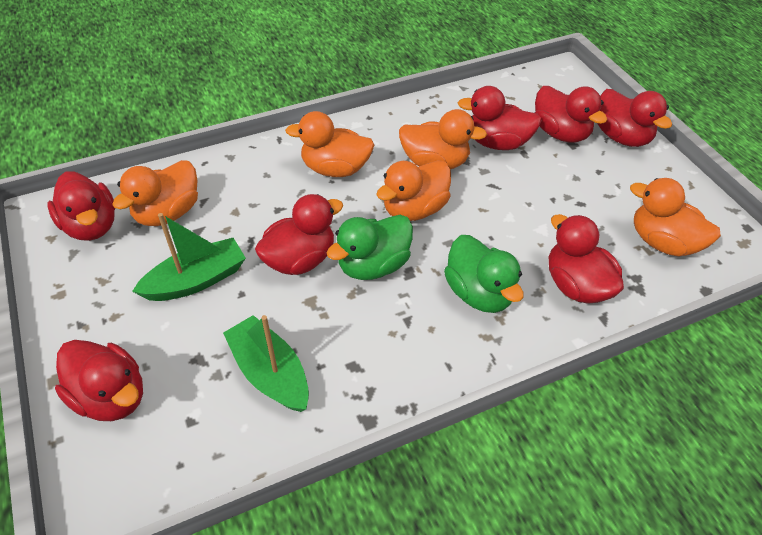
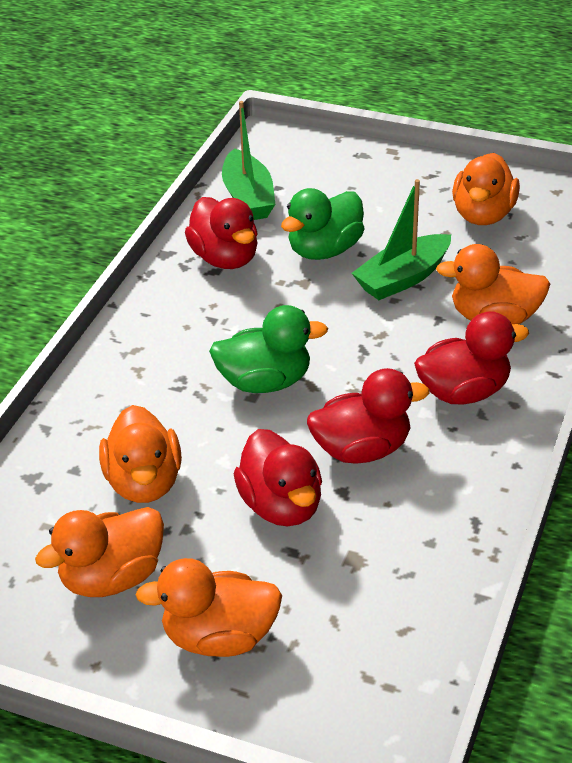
red duck: [48,172,115,241] [55,340,143,421] [255,194,343,275] [458,86,542,150] [535,86,607,143] [549,214,624,304] [597,89,672,147] = 7 -> [185,197,258,269] [234,429,322,527] [307,368,430,464] [414,311,529,404] = 4

